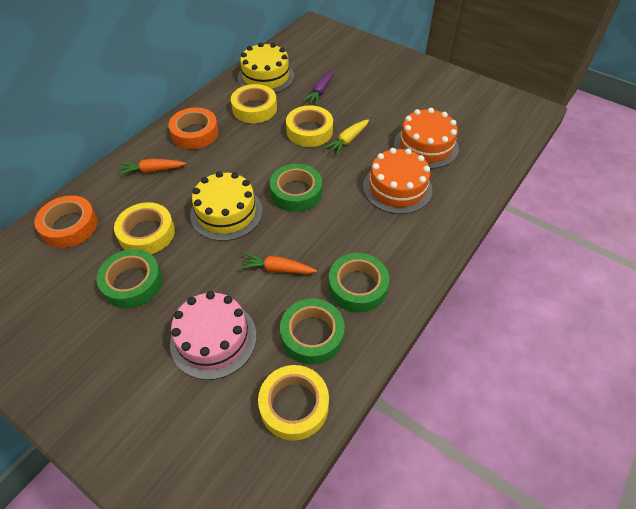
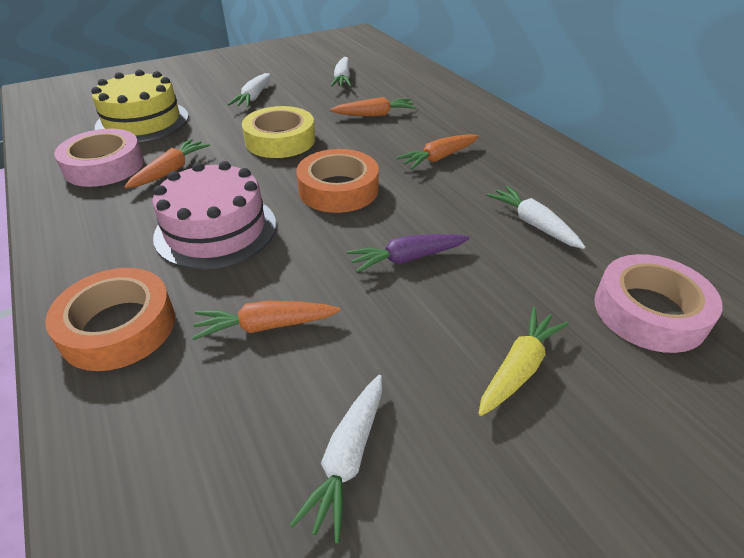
green tape: [97,249,163,308] [270,164,322,212] [280,299,345,365] [328,253,389,313] = 4 -> none = 0
orange cake: [363,148,432,214] [394,108,459,169] = 2 -> none = 0
orange carrot: [118,159,186,175] [239,253,317,274] = 2 -> [124,139,210,188] [192,301,341,340] [330,97,416,117] [396,134,479,169] = 4
pink tape: none = 0 -> [54,129,144,187] [594,254,723,353] = 2
white carrot: none = 0 -> [228,73,270,107] [290,375,382,543] [331,57,351,87] [487,186,585,249] = 4
yellow cake: [190,171,262,241] [238,42,294,93] = 2 -> [91,69,189,142] = 1
yellow tape: [114,202,175,254] [231,84,277,123] [258,365,329,441] [286,105,333,147] = 4 -> [242,106,315,158] = 1

